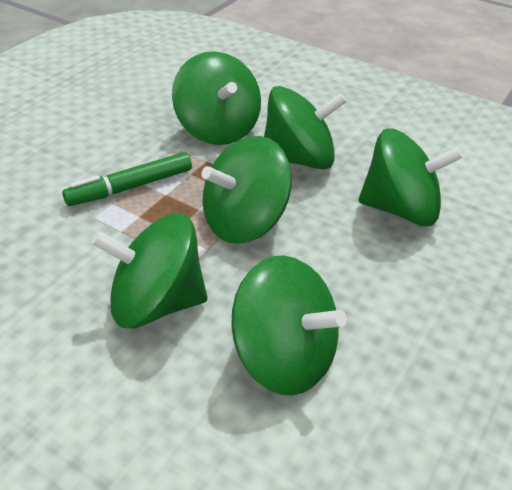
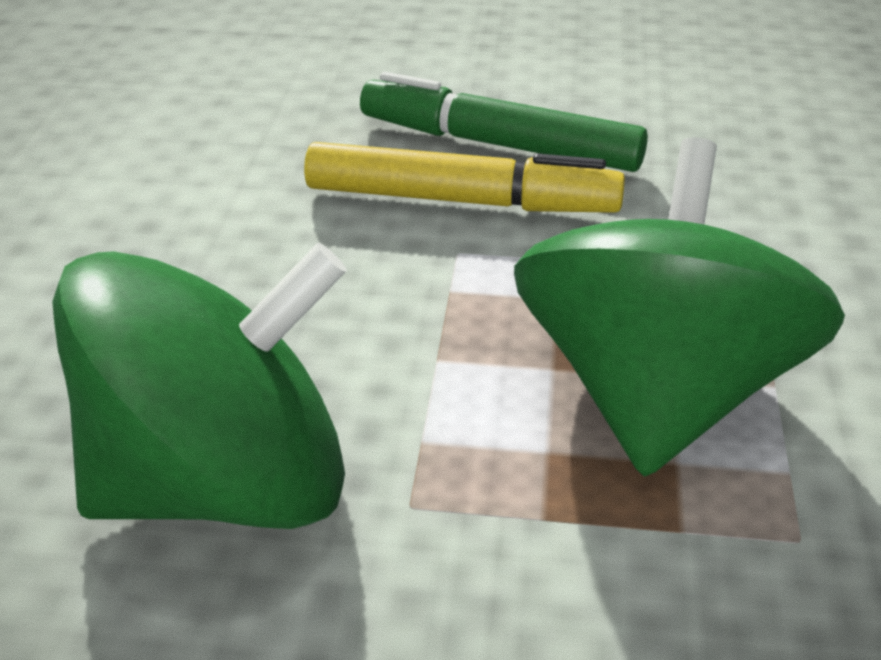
green spinning top: [91,213,207,328] [172,52,261,145] [202,136,292,244] [231,255,347,395] [264,86,347,169] [359,128,463,226] = 6 -> [52,243,347,529] [514,137,845,477] = 2
yellow marker: none = 0 -> [304,142,625,213] = 1

